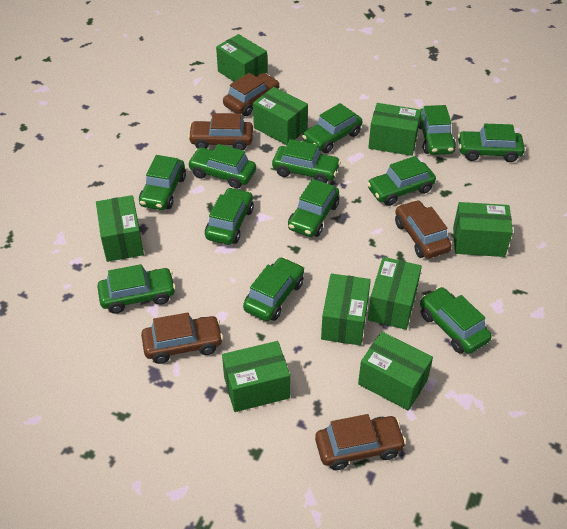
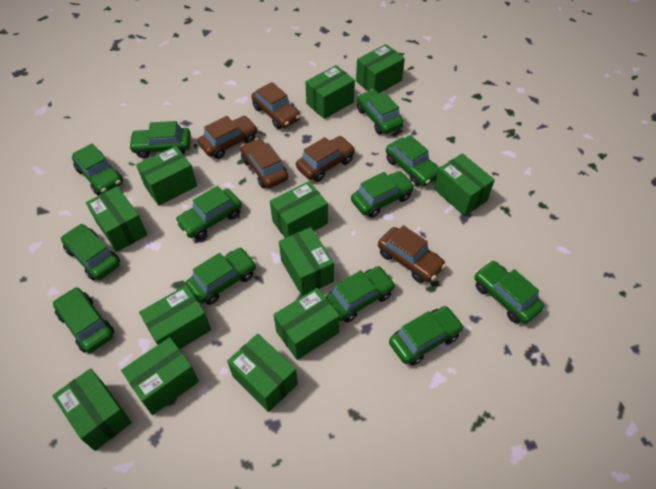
green box: [96,195,144,262] [216,34,267,82] [222,341,290,412] [253,87,308,145] [321,273,371,345] [358,332,433,411] [368,103,421,156] [368,257,422,330] [453,202,513,257] = 9 -> [52,368,132,451] [86,186,147,252] [121,337,199,415] [136,146,197,206] [139,285,211,349] [227,334,298,412] [270,181,328,238] [274,288,340,360] [279,227,334,296] [306,65,355,119] [356,44,405,93] [434,153,495,216] = 12

